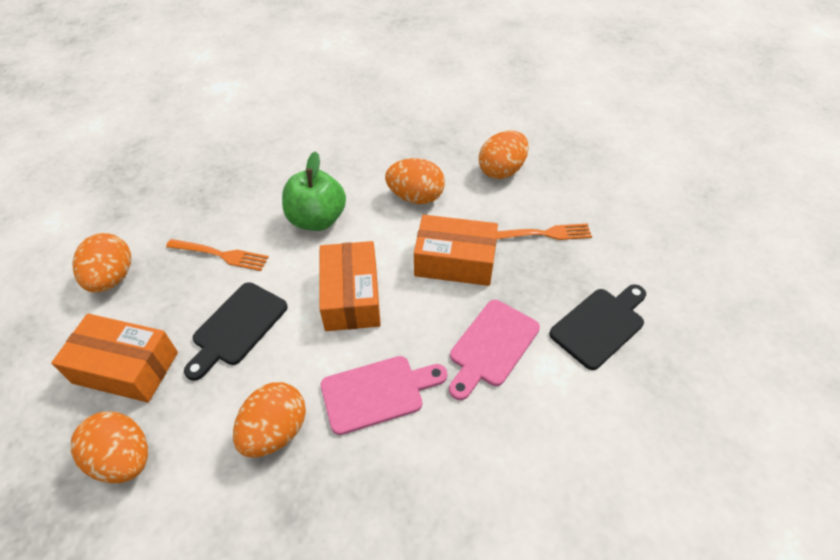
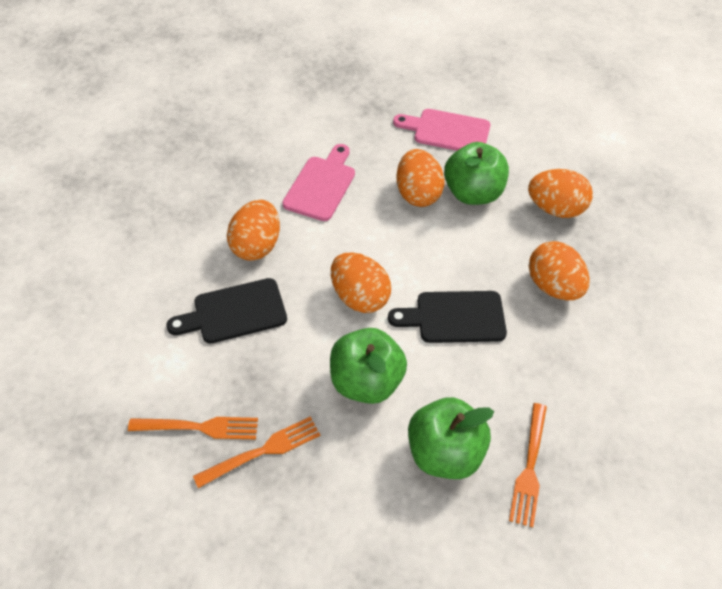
green apple: [282,151,346,231] = 1 -> [330,328,407,404] [408,397,494,479] [444,142,509,205] = 3
orange box: [51,314,178,403] [319,241,381,331] [414,215,498,286] = 3 -> none = 0
orange fork: [166,239,269,271] [496,223,592,240] = 2 -> [128,417,258,440] [193,417,320,488] [509,403,547,527] = 3

